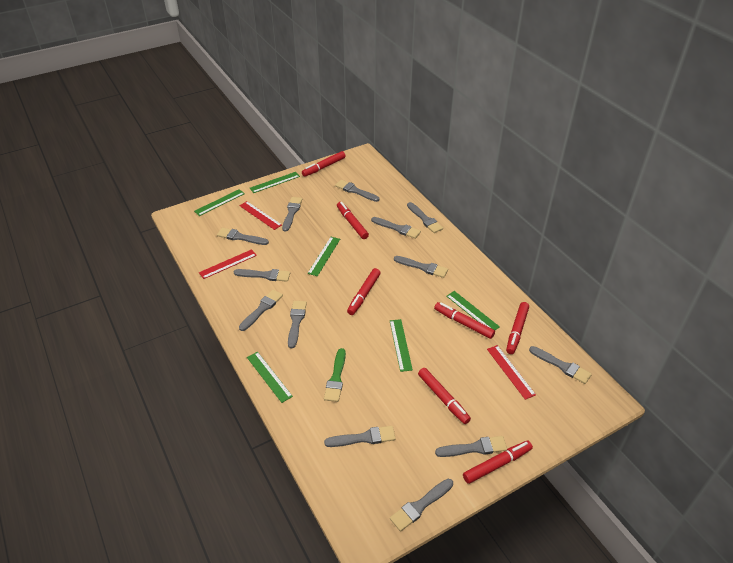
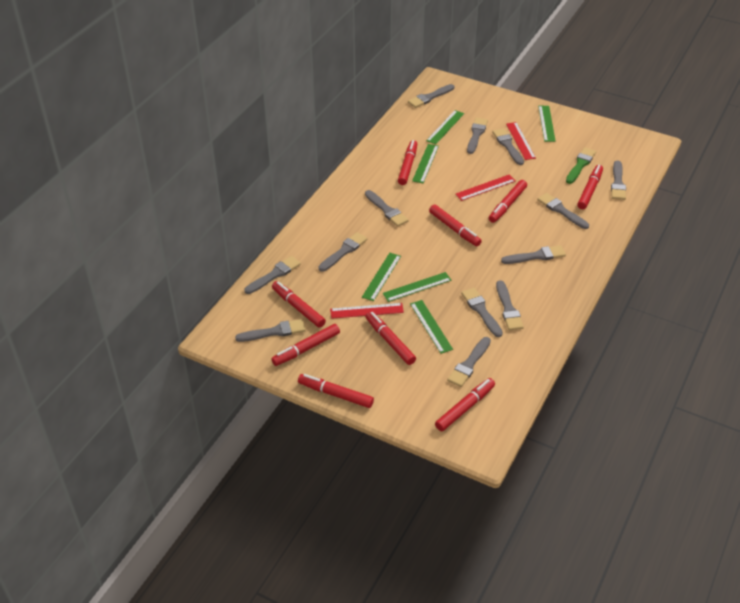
red marker: [302,151,346,177] [337,202,369,239] [347,268,381,315] [418,368,471,424] [434,302,495,339] [463,441,533,484] [506,302,529,354] = 7 -> [271,324,340,366] [272,281,326,328] [298,374,374,408] [365,311,416,365] [398,140,417,185] [429,205,482,246] [435,378,495,431] [489,180,527,223] [577,165,603,209] = 9

